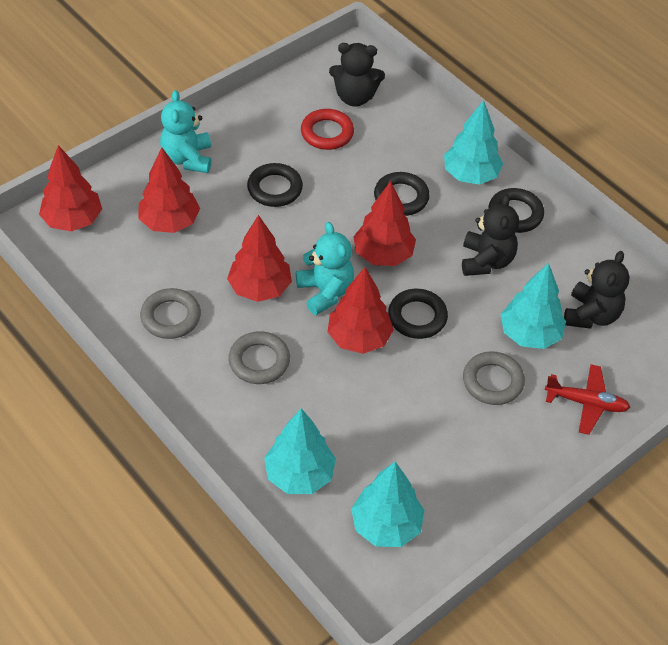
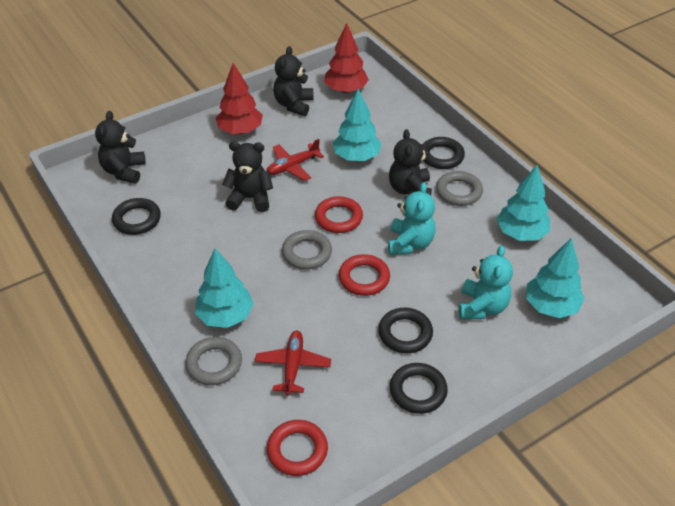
black teddy bear: [329,43,385,107] [462,194,519,276] [564,251,630,329] = 3 -> [95,111,146,184] [222,141,273,212] [273,46,314,116] [389,129,432,196] = 4
red plane: [545,364,631,435] = 1 -> [255,331,331,396] [266,139,324,181] = 2
red ring: [301,109,354,150] = 1 -> [267,420,328,476] [315,196,363,233] [339,254,390,296] = 3
red tree: [39,145,102,232] [139,148,200,233] [227,215,292,302] [328,267,394,354] [353,181,416,266] = 5 -> [215,63,263,134] [324,23,369,93] = 2

